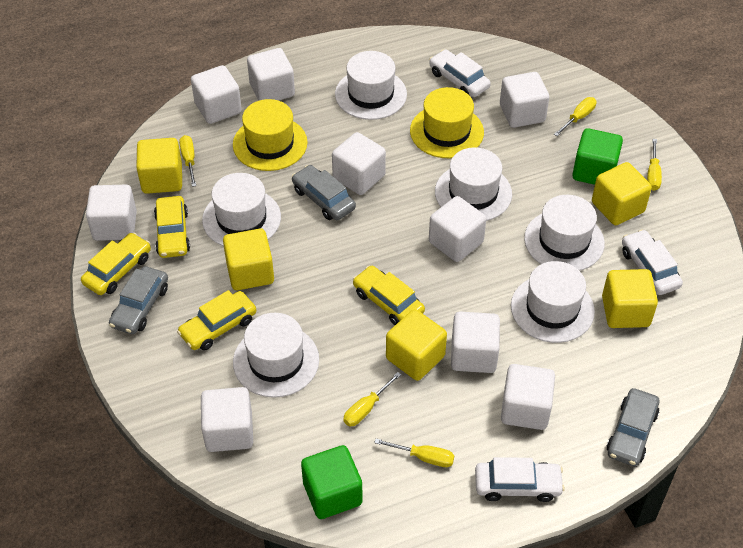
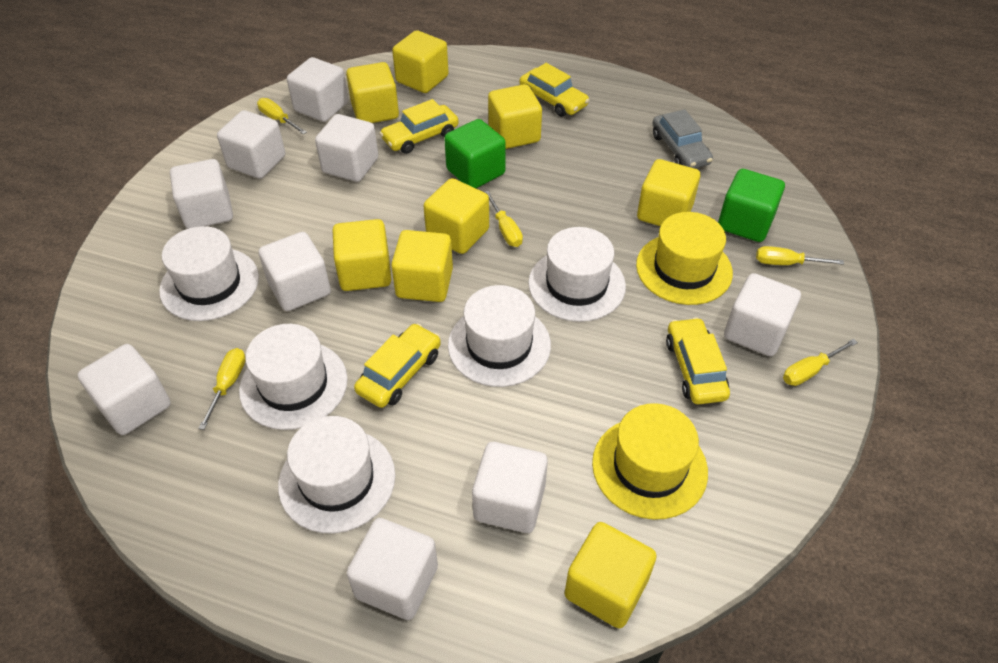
grey car: [109,266,168,334] [292,165,356,220] [607,388,660,466] = 3 -> [653,109,713,168] = 1
white car: [429,50,491,97] [475,457,565,502] [622,229,683,295] = 3 -> none = 0
white hat: [202,173,281,246] [233,313,319,398] [335,51,407,120] [435,147,512,221] [511,261,595,343] [524,195,605,271] = 6 -> [159,226,259,321] [239,324,348,430] [278,416,395,534] [448,285,551,387] [528,227,626,322] = 5
yellow cube: [136,138,182,194] [223,229,274,290] [386,309,447,381] [592,162,652,225] [602,269,658,328] = 5 -> [332,219,391,291] [346,62,399,123] [391,230,453,302] [392,30,449,93] [424,178,489,254] [488,84,542,149] [565,522,657,628] [637,159,700,226] = 8

